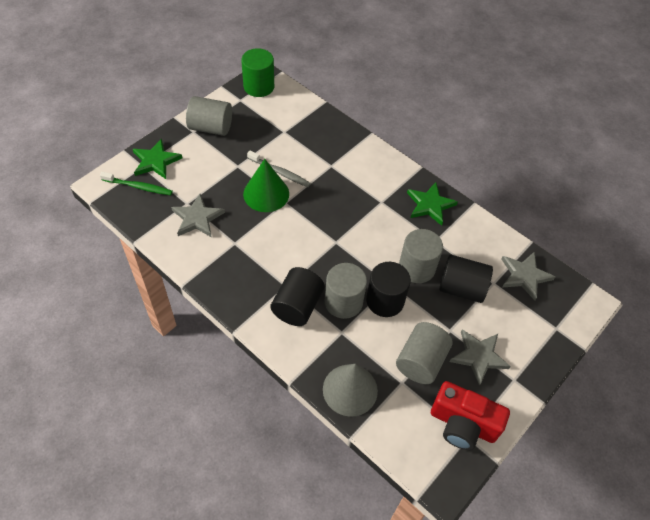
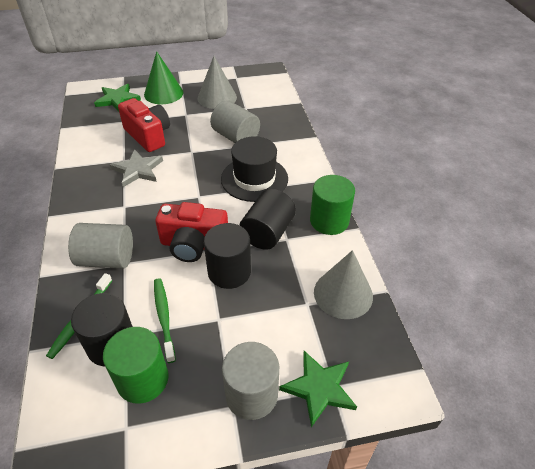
black hat: none = 0 -> [221,136,288,202] = 1
green cylinder: [241,48,274,97] = 1 -> [103,327,169,404] [310,175,355,235] = 2
green toothbrush: [100,172,173,195] = 1 -> [46,273,112,359] [154,278,176,363] = 2
grey cone: [323,364,378,417] = 1 -> [197,56,237,109] [314,250,373,319] = 2
grey cylinder: [186,96,232,136] [325,263,367,319] [396,322,453,384] [399,229,443,283] = 4 -> [68,223,133,268] [210,100,260,143] [222,342,279,420] = 3
grey star: [171,194,225,238] [450,329,511,386] [501,252,555,300] = 3 -> [110,149,163,187] = 1
grey toothbrush: [247,151,311,187] = 1 -> none = 0
red camera: [431,381,510,450] = 1 -> [118,98,170,152] [155,202,228,262] = 2

